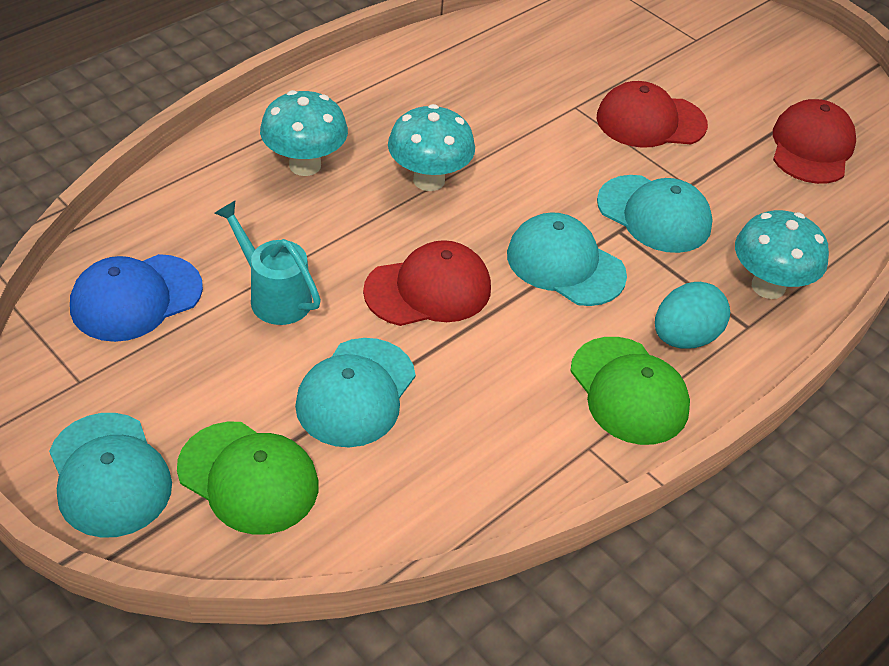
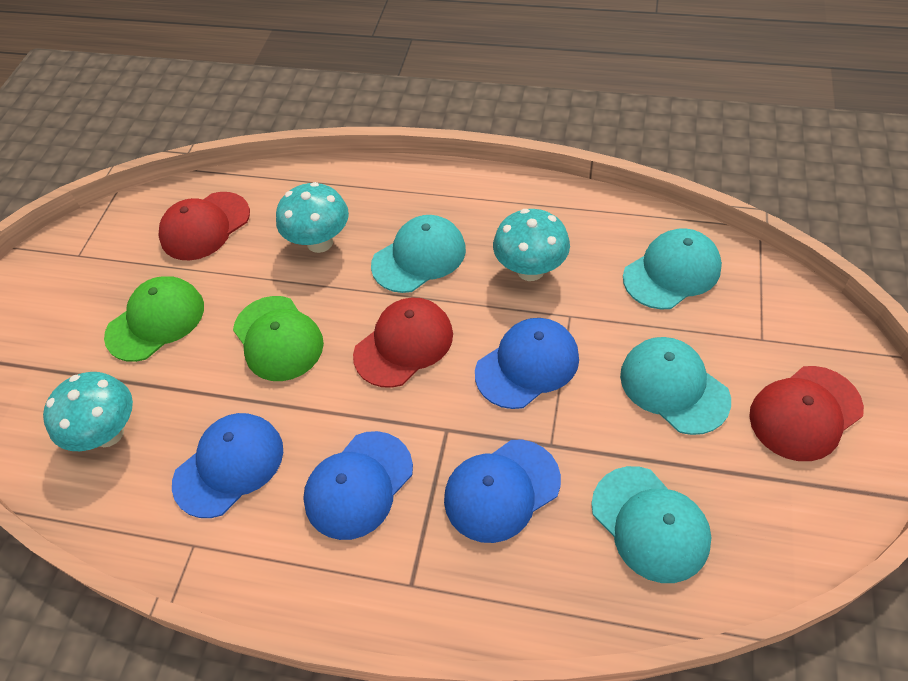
blue cap: [70,254,203,342] = 1 -> [172,413,283,518] [303,431,413,540] [444,440,561,543] [475,318,579,409] = 4
turquoise egg: [655,282,730,349] = 1 -> none = 0
turquoise watering can: [215,201,321,325] = 1 -> none = 0

